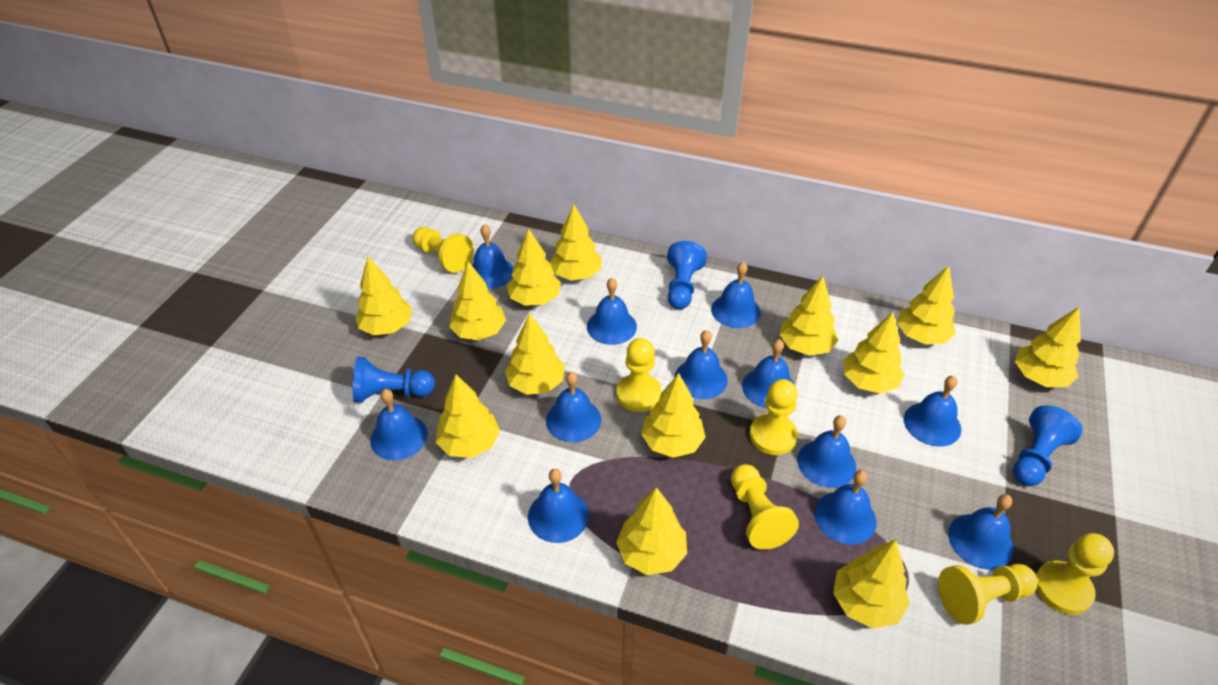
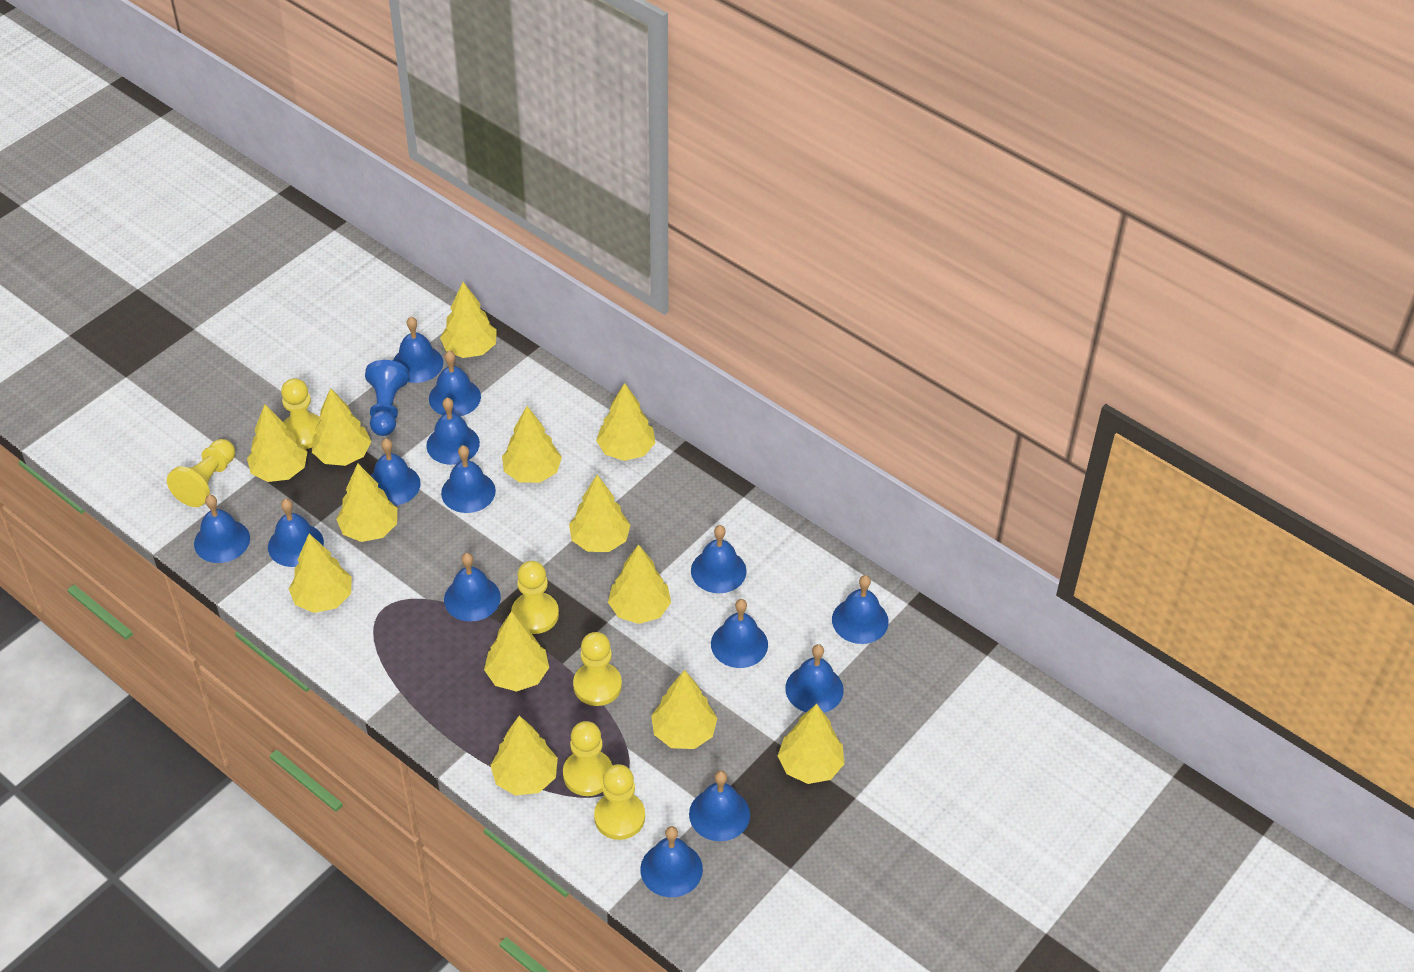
blue bell: [370,389,428,460] [472,224,514,289] [528,469,589,543] [546,372,601,442] [587,278,637,345] [674,330,728,399] [711,262,761,328] [742,339,795,408] [797,415,856,488] [814,470,876,545] [904,376,961,447] [948,494,1014,570] = 12 -> [194,495,250,563] [268,499,324,567] [371,438,421,506] [393,317,443,383] [426,398,480,465] [429,351,481,416] [441,445,496,513] [444,553,501,622] [640,826,703,897] [689,771,750,841] [691,525,747,593] [711,599,768,668] [785,644,844,713] [832,575,889,644] = 14
blue pawn: [353,357,435,403] [667,241,707,309] [1013,405,1083,486] = 3 -> [365,360,409,436] = 1

